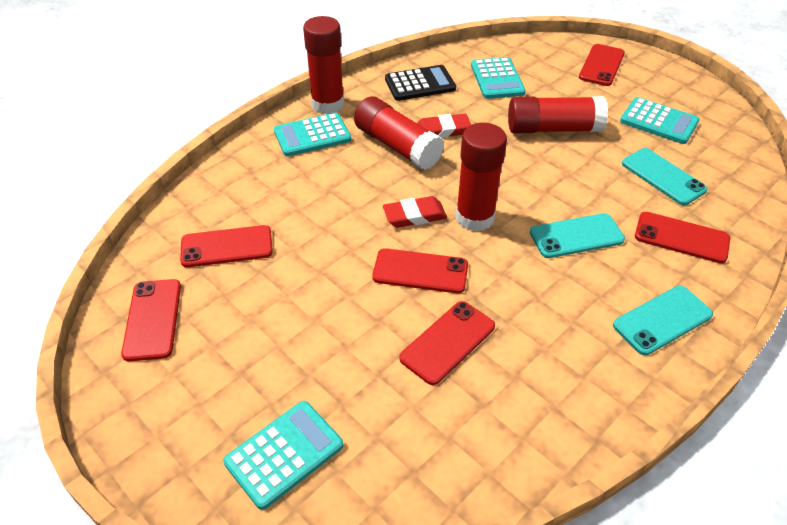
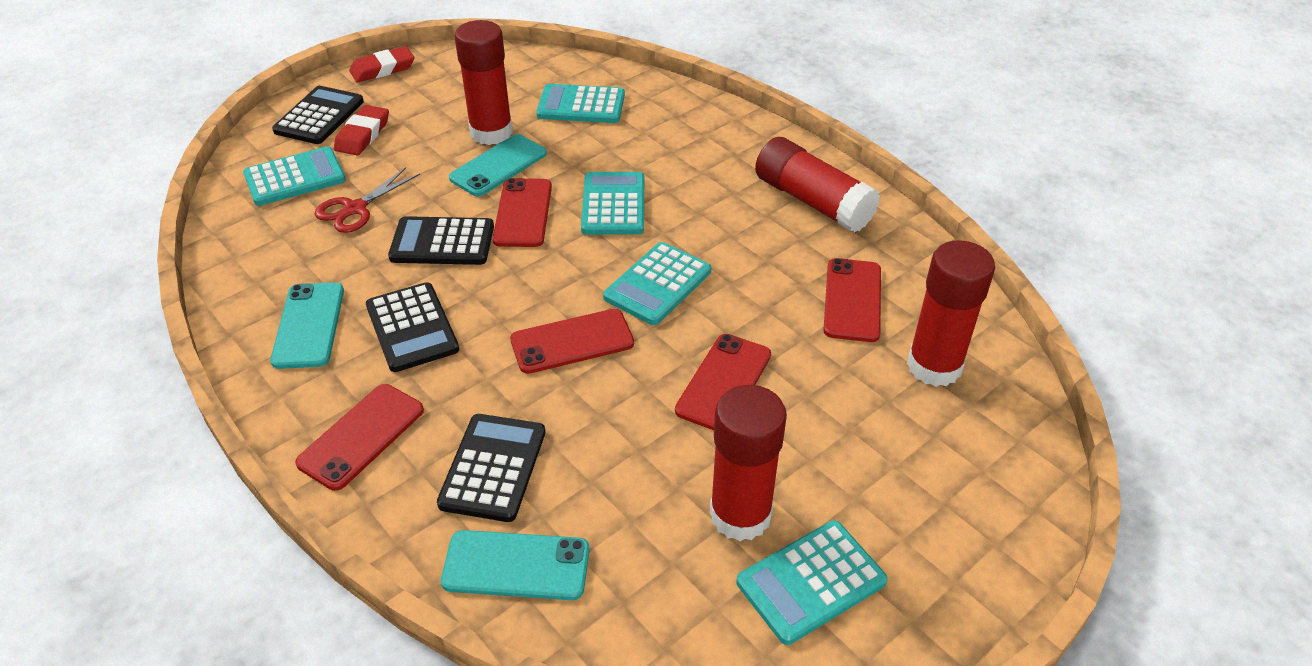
black calculator: [385,65,456,101] = 1 -> [272,86,364,144] [366,282,459,372] [388,216,494,265] [437,414,545,522] = 4
red phone: [121,279,181,362] [180,225,273,267] [372,248,468,293] [399,301,495,385] [579,44,625,86] [635,212,730,263] = 6 -> [295,384,424,491] [492,178,552,247] [510,309,634,374] [675,334,771,430] [823,258,881,342] = 5
red scissors: none = 0 -> [315,167,420,233] = 1
turquoise calculator: [223,401,344,510] [274,113,351,157] [471,57,526,99] [620,97,700,144] = 4 -> [243,146,346,206] [536,84,625,123] [581,172,644,235] [603,242,711,325] [736,520,888,645] = 5

